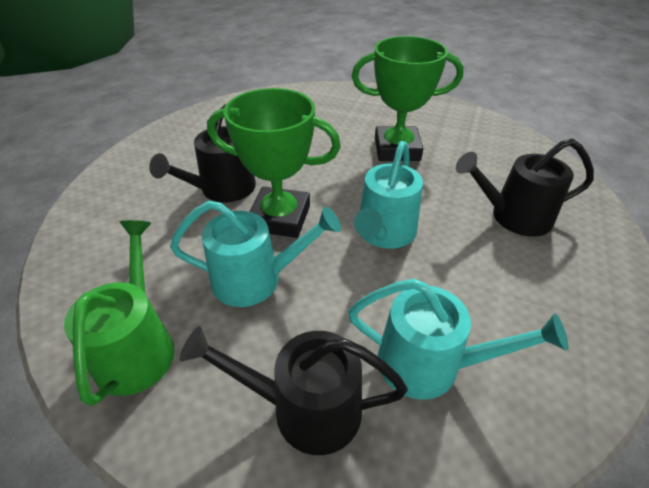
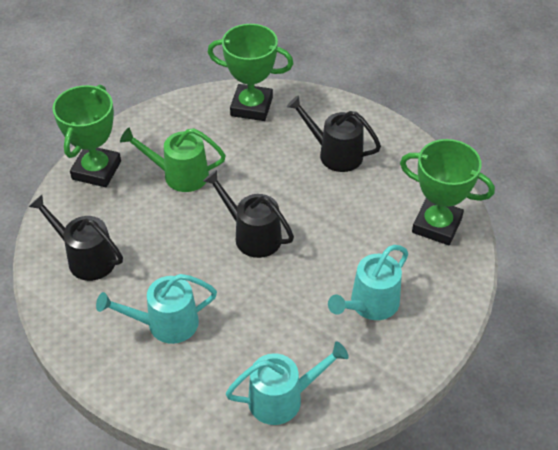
green trophy: [207,88,341,238] [352,36,464,161] = 2 -> [53,85,121,187] [207,24,294,121] [400,139,495,245] = 3

